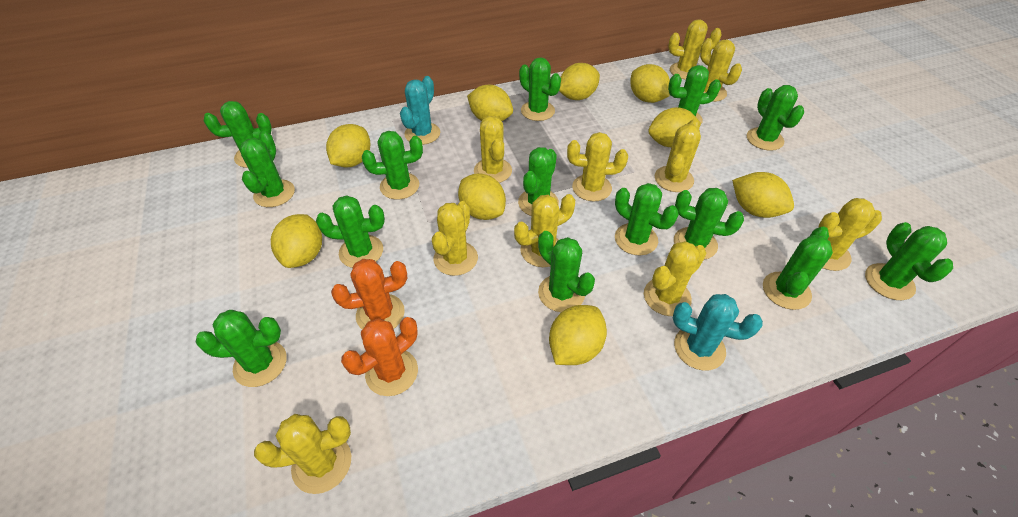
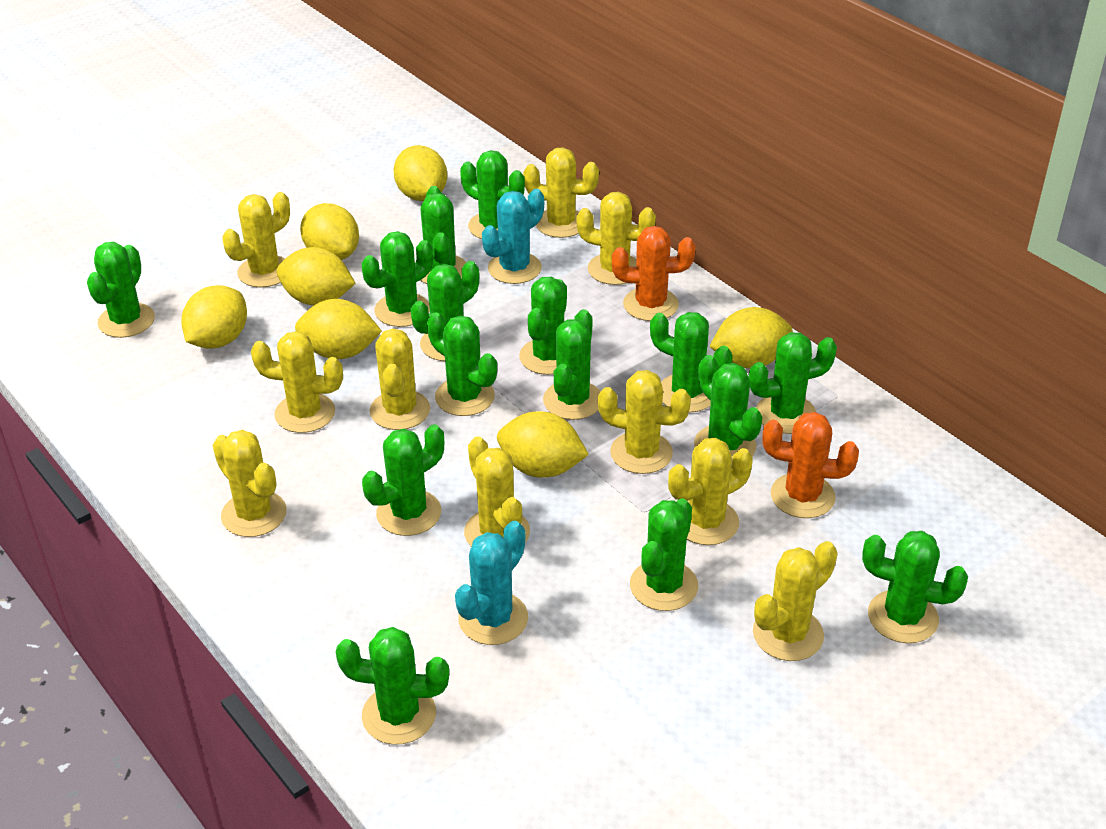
green cactus: [196,310,287,387] [204,101,272,168] [241,131,295,207] [316,195,385,268] [362,131,423,200] [518,147,559,216] [519,57,561,121] [538,231,595,312] [615,183,679,256] [668,65,721,124] [674,188,744,260] [747,85,804,151] [763,227,833,310] [865,222,953,300] = 14 -> [87,242,155,338] [336,627,449,745] [362,231,433,327] [362,424,444,536] [411,261,479,361] [420,186,466,284] [427,312,497,416] [460,150,525,239] [519,277,567,375] [543,309,600,420] [630,498,698,611] [650,312,733,413] [694,355,763,466] [749,332,837,434] [862,531,968,643] = 15
yellow lemon: [271,214,322,268] [326,124,370,167] [458,173,506,220] [467,85,513,121] [549,305,607,365] [559,63,600,100] [630,64,670,103] [648,107,701,147] [732,172,794,218] = 9 -> [181,285,247,349] [276,247,355,305] [295,299,382,359] [300,203,359,260] [393,145,447,201] [497,411,589,478] [709,307,793,368] = 7

